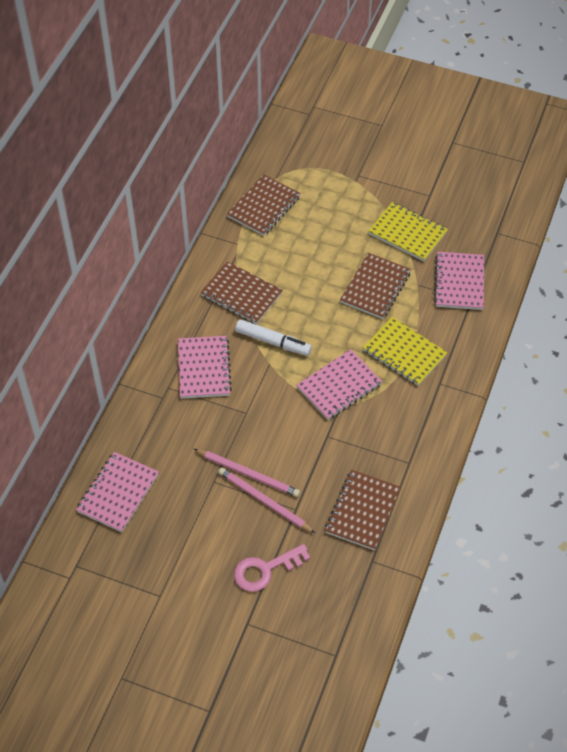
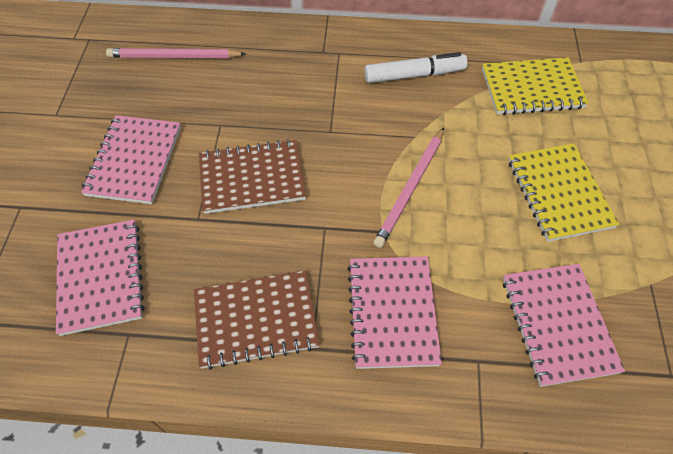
brown notebook: [201,261,283,324] [227,174,300,236] [325,470,401,551] [340,253,411,319] = 4 -> [194,271,320,369] [199,139,306,214] = 2
pink key: [234,544,310,592] = 1 -> none = 0

